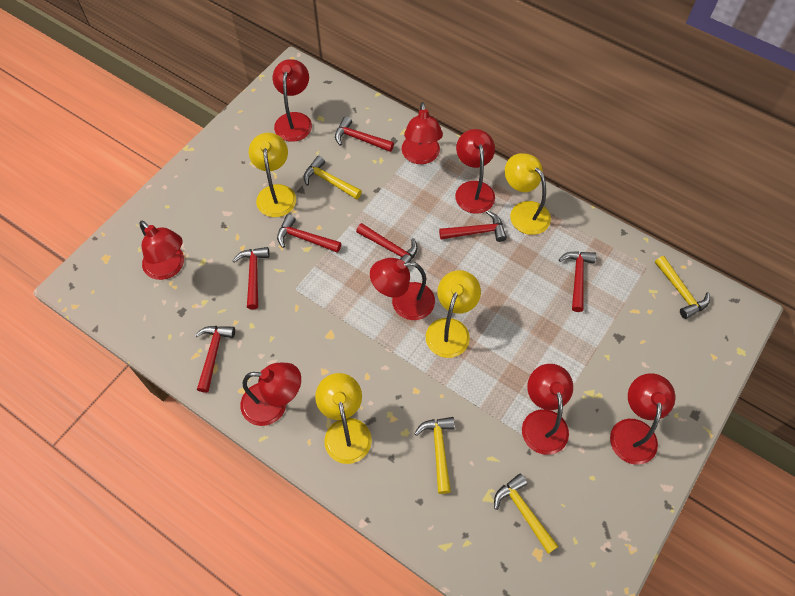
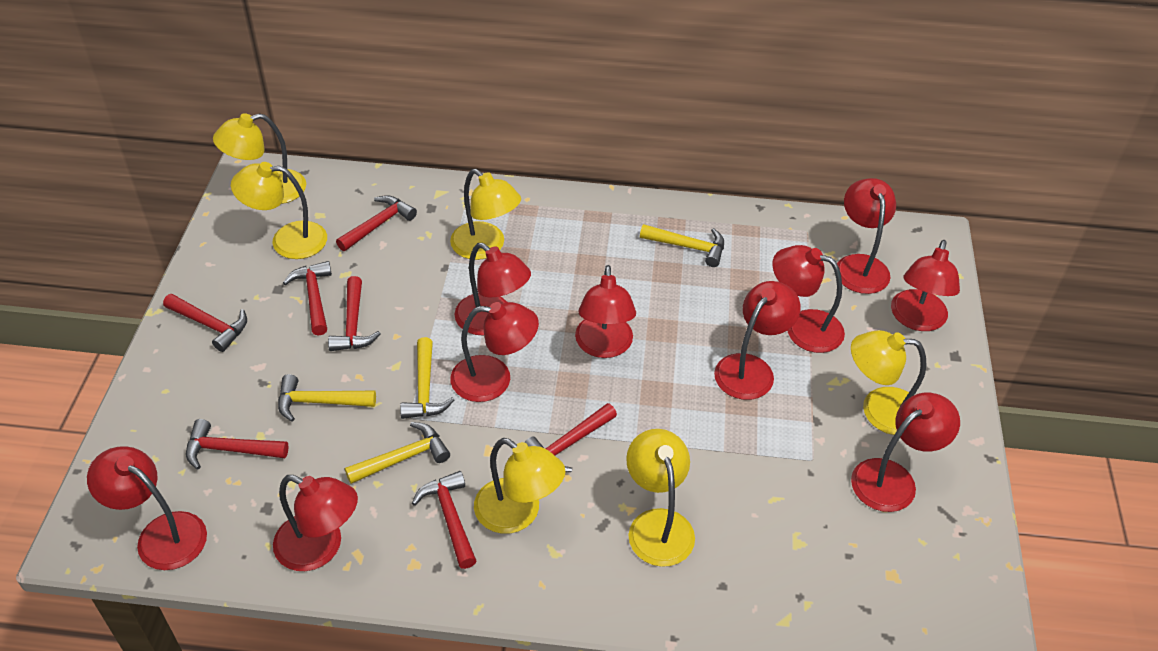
red lamp: [140,221,184,280] [240,363,301,426] [273,59,312,142] [370,258,435,320] [402,102,443,164] [455,129,495,214] [522,364,573,455] [610,373,675,465] = 8 -> [87,446,207,570] [273,475,358,571] [450,302,539,402] [454,243,531,335] [575,265,636,358] [714,281,801,400] [773,245,845,353] [837,178,896,294] [851,392,960,512] [891,240,960,331] = 10
yellow lamp: [249,133,296,217] [315,373,372,464] [426,270,481,358] [505,153,551,235] = 4 -> [213,113,306,204] [231,162,327,259] [450,169,521,260] [474,438,565,534] [626,429,695,567] [851,330,926,435] = 6

